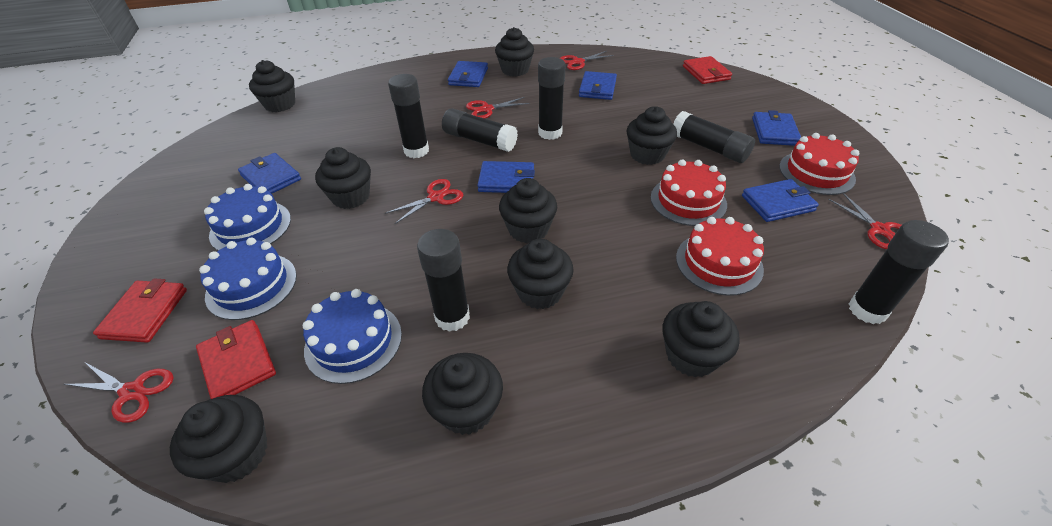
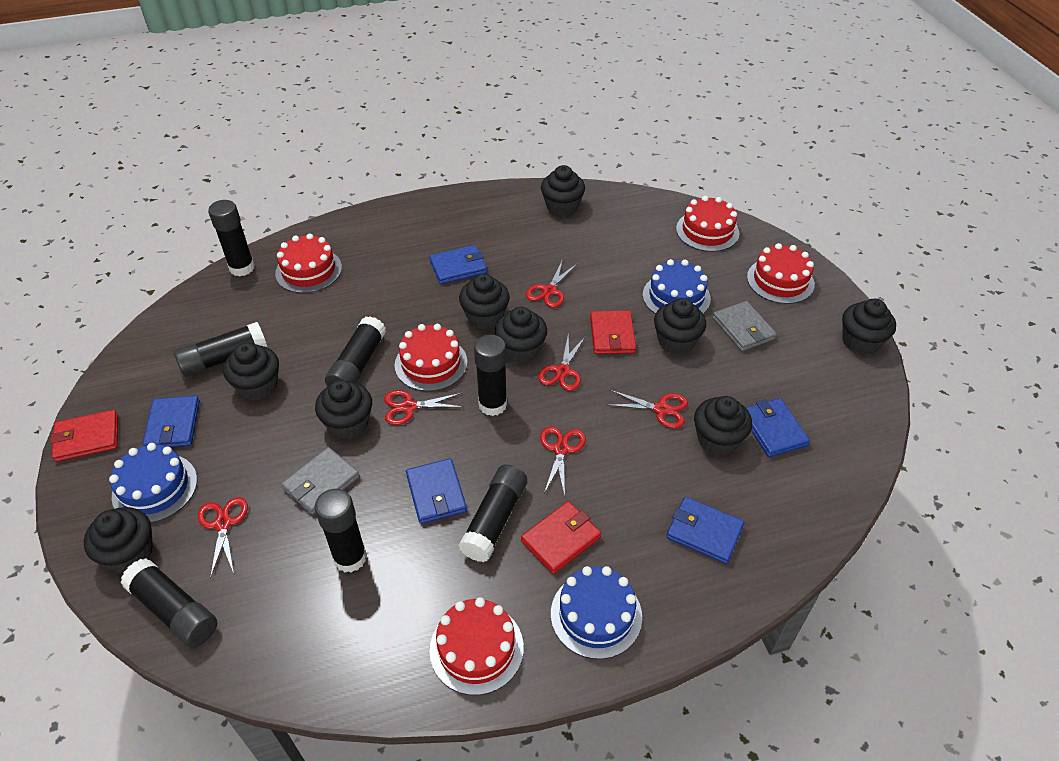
black glue stick: [388,74,429,158] [417,229,470,332] [442,108,518,152] [538,57,566,140] [673,111,755,163] [849,220,949,324] = 6 -> [121,558,217,648] [174,322,267,377] [208,200,255,277] [315,489,367,573] [325,316,386,386] [458,464,527,562] [474,335,507,416] = 7
blue wallet: [238,153,301,194] [448,61,488,87] [477,161,535,193] [579,71,617,100] [742,179,819,222] [752,110,801,146] = 6 -> [143,396,200,447] [406,458,467,524] [429,245,487,284] [666,497,744,564] [746,398,810,457] = 5
grey wallet: none = 0 -> [281,447,360,515] [713,301,777,351] = 2
red cake: [651,159,727,226] [676,217,764,296] [779,133,859,195] = 3 -> [275,233,342,293] [395,324,467,391] [429,597,524,695] [676,196,740,252] [747,243,815,304] = 5
red scissors: [64,363,174,423] [385,179,463,224] [466,97,530,119] [560,51,614,70] [828,193,901,249] = 5 -> [198,497,248,579] [384,390,464,425] [526,259,578,308] [538,335,586,391] [540,426,586,496] [607,390,688,428] = 6

